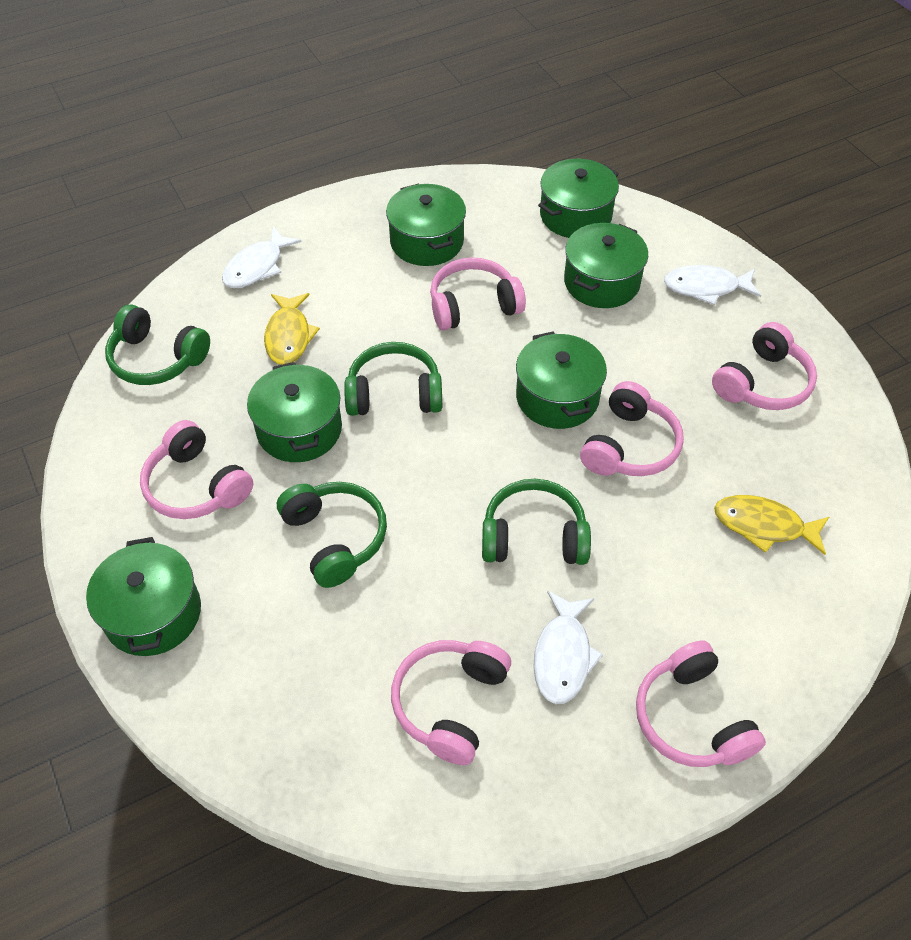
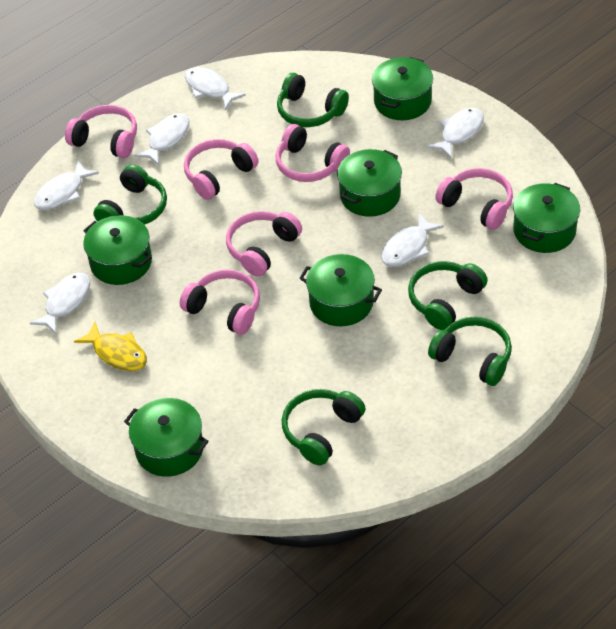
green headphones: [105,304,210,385] [277,482,387,588] [344,342,442,416] [482,479,591,565] = 4 -> [94,164,167,225] [277,73,349,127] [282,389,366,465] [408,261,488,330] [428,317,512,386] = 5
white fish: [222,227,302,289] [533,591,603,704] [664,265,761,305] = 3 -> [30,272,90,334] [34,161,99,210] [134,113,189,165] [185,67,246,110] [381,213,444,267] [427,108,484,159] = 6
yellow fish: [264,293,320,365] [714,495,829,555] = 2 -> [74,322,147,371] = 1

